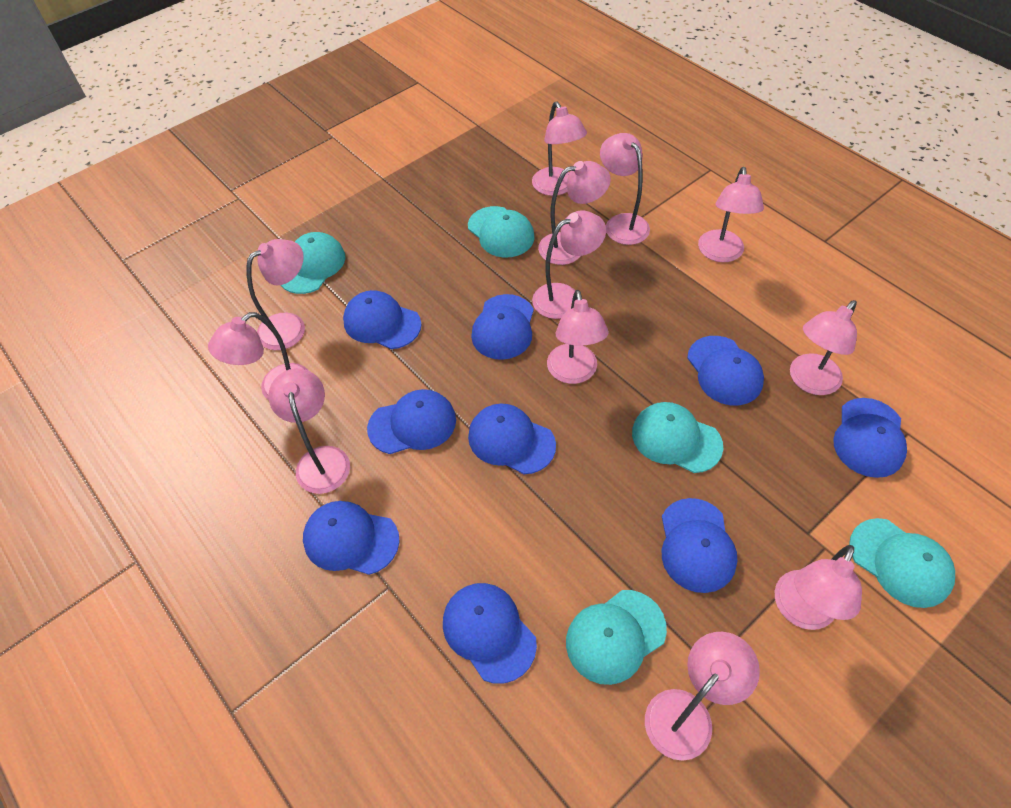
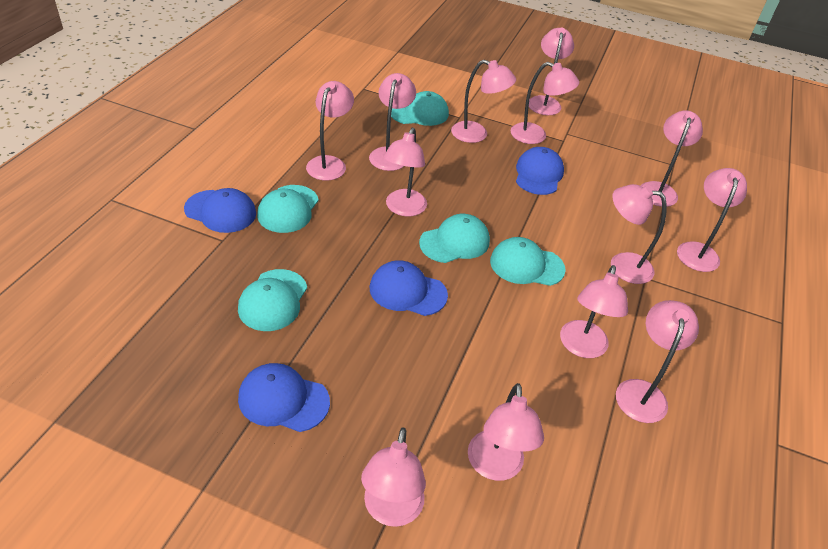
blue cap: [303,501,399,575] [343,290,421,349] [367,389,456,454] [443,583,537,684] [468,404,556,474] [471,294,534,360] [662,498,737,593] [687,336,764,405] [833,398,907,478] = 9 -> [184,188,256,233] [238,363,330,432] [370,260,448,316] [516,147,564,195] = 4
pink lamp: [208,312,309,400] [246,239,305,350] [268,368,350,494] [532,101,587,196] [532,211,606,319] [538,161,611,265] [547,290,609,384] [600,133,650,245] [645,632,760,761] [698,167,764,262] [775,545,862,630] [790,300,857,395] = 12 -> [306,81,354,181] [361,427,426,527] [369,73,416,171] [383,128,427,216] [451,60,516,143] [468,383,544,481] [511,62,579,144] [529,28,574,115] [560,265,628,358] [611,184,667,284] [616,300,699,423] [640,110,703,207] [677,168,747,272] = 13

